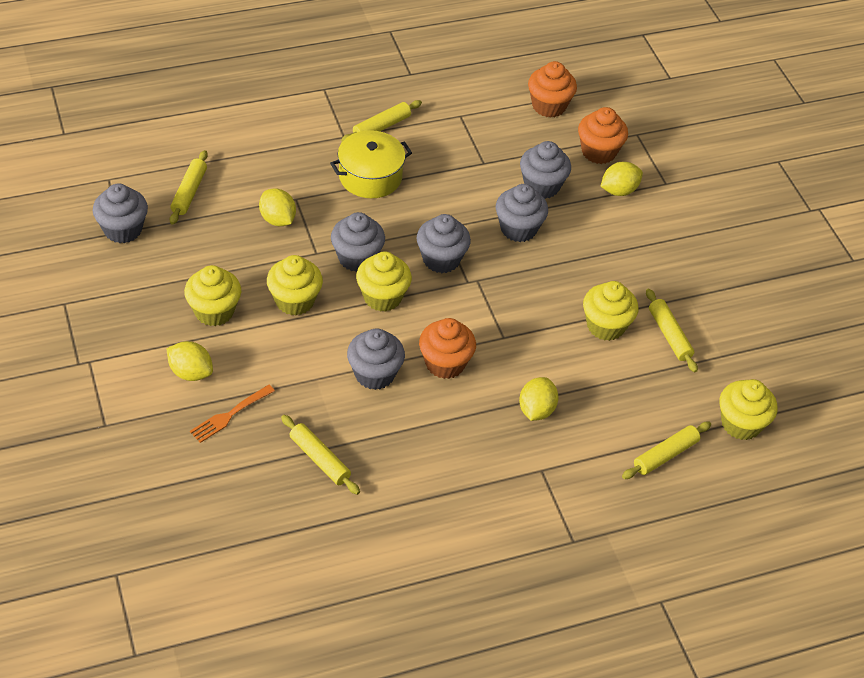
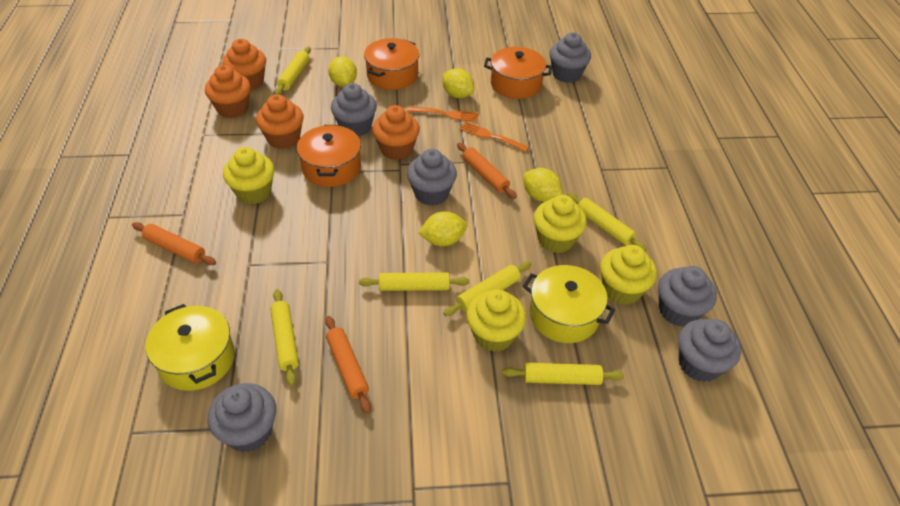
orange cupcake: [419,318,476,379] [528,61,577,118] [578,107,628,164] = 3 -> [205,65,251,118] [222,39,266,90] [256,94,304,149] [372,105,420,160] = 4
orange fork: [190,385,275,443] = 1 -> [407,107,478,122] [459,122,529,152] = 2
orange pot: none = 0 -> [297,125,361,187] [364,38,419,90] [484,47,552,99] = 3
orange rolling pin: none = 0 -> [132,222,216,265] [325,316,371,413] [457,143,517,199] = 3
yellow cupcake: [184,265,241,326] [267,255,323,316] [356,252,412,312] [583,281,638,341] [719,379,777,440] = 5 -> [223,147,275,204] [466,289,526,352] [534,195,587,253] [600,245,657,305] = 4
yellow pot: [330,130,412,198] = 1 -> [145,304,235,391] [523,265,615,343] = 2
yellow rolling pin: [170,150,208,224] [281,415,360,495] [341,100,422,141] [622,422,711,479] [646,289,698,372] = 5 -> [270,289,299,386] [275,47,311,95] [359,272,470,291] [443,261,532,316] [502,363,624,385] [567,193,647,251] = 6

